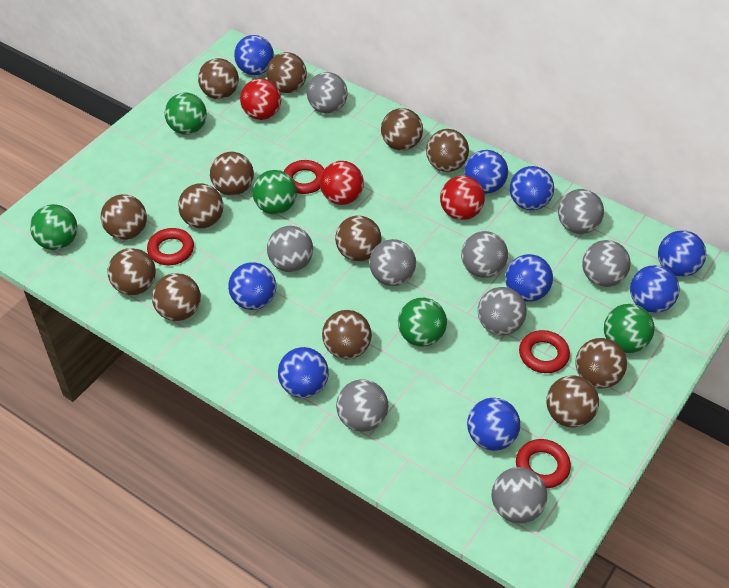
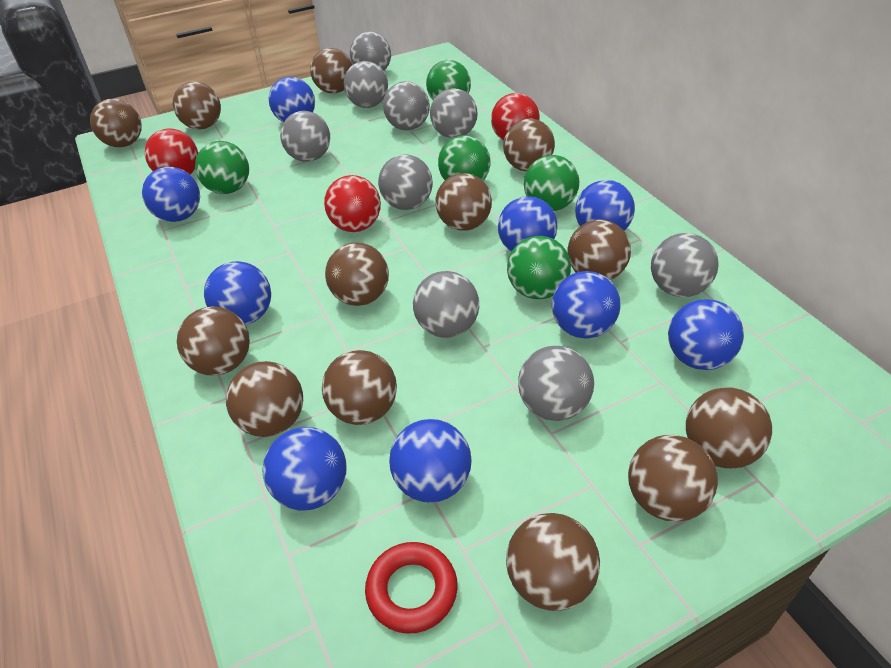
red ring: [147,228,194,265] [284,160,324,194] [516,439,571,488] [519,330,570,373] = 4 -> [365,542,458,634] = 1

